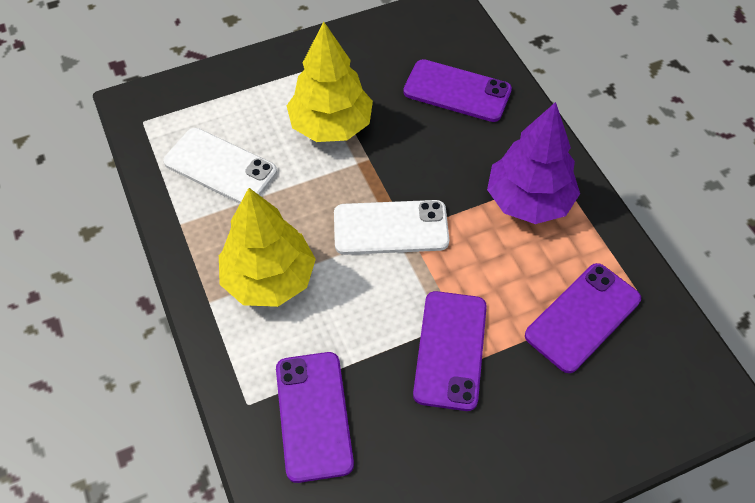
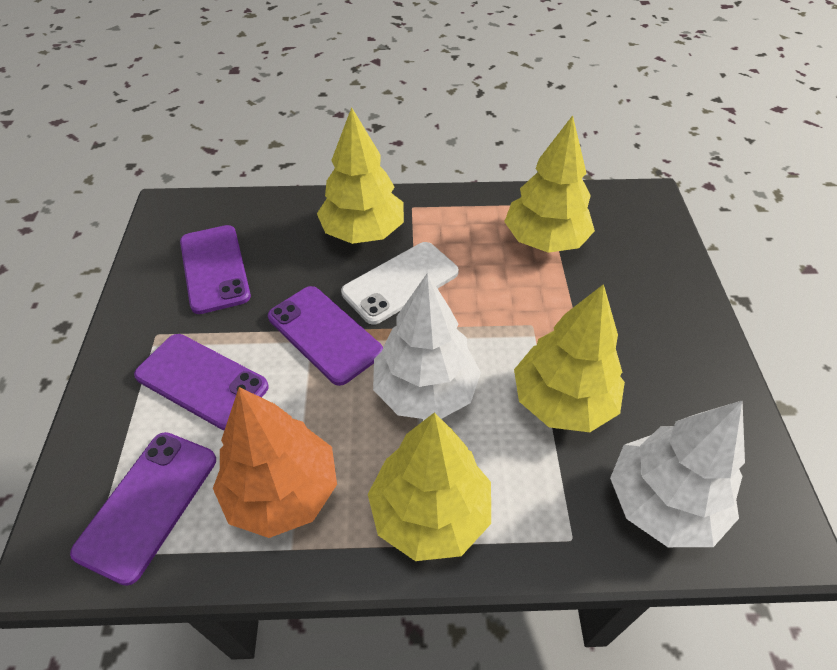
orange tree: none = 0 -> [213,387,337,538] = 1
purple tree: [487,102,580,224] = 1 -> none = 0
white phone: [163,128,277,204] [334,200,449,255] = 2 -> [341,242,459,325] = 1
white tree: none = 0 -> [373,273,481,419] [610,401,745,547] = 2
yellow tree: [219,188,316,307] [287,21,373,142] = 2 -> [317,107,404,244] [368,412,491,561] [504,115,595,253] [514,284,625,432] = 4

